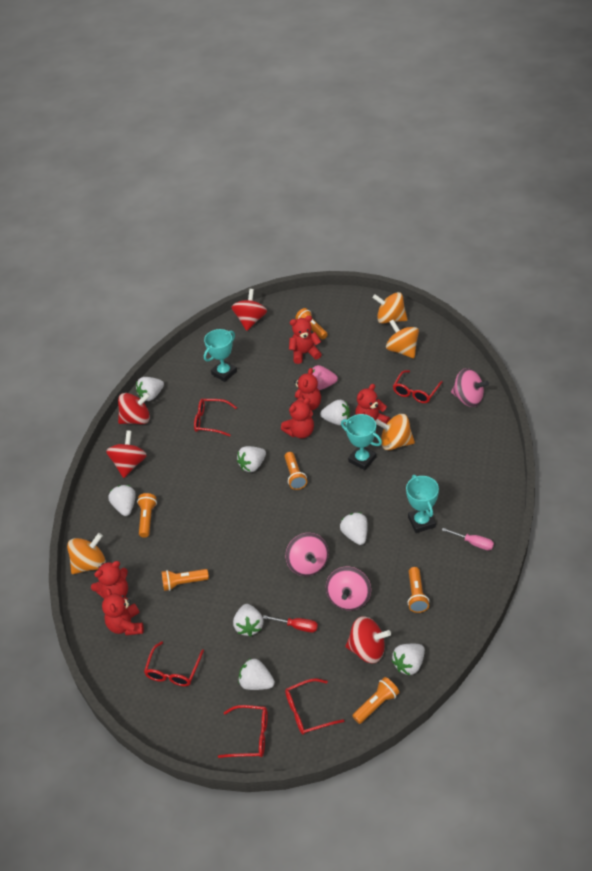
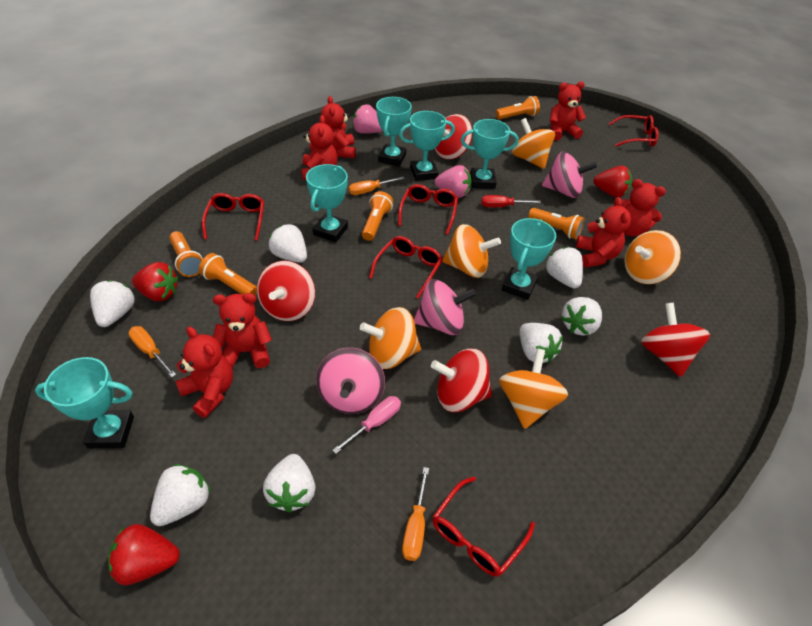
orange flashlight: [137,493,157,538] [162,569,209,591] [285,452,307,490] [296,308,328,340] [352,677,400,724] [407,567,429,613] = 6 -> [169,231,203,277] [199,253,257,295] [362,191,393,241] [496,96,540,120] [528,208,585,239] = 5
orange screwdriver: none = 0 -> [128,326,176,377] [349,177,405,195] [402,467,429,561] = 3
orange spinning top: [67,533,106,574] [372,292,408,324] [375,414,415,450] [386,320,419,358] = 4 -> [360,307,421,369] [442,224,501,278] [499,348,568,429] [512,118,555,169] [624,230,681,284] = 5
pink strawberry: [312,365,338,390] = 1 -> [353,104,383,134] [435,165,471,198] = 2
red strawberry: none = 0 -> [108,524,180,585] [132,262,178,301] [593,166,632,198] = 3
red teddy bear: [91,561,128,599] [102,588,144,636] [281,398,314,438] [289,316,322,364] [294,368,321,410] [355,384,390,433] = 6 -> [175,327,233,418] [213,293,272,369] [301,115,338,180] [321,96,356,158] [550,81,586,141] [576,197,631,268] [621,179,666,237] = 7
turquoise trophy: [204,329,237,382] [341,414,382,470] [406,475,439,533] = 3 -> [35,357,134,448] [306,164,348,242] [376,97,412,166] [399,111,455,181] [461,119,519,189] [502,218,556,300] = 6
white strawberry: [108,485,136,516] [136,377,164,401] [233,604,263,637] [237,446,266,472] [238,658,275,690] [320,400,350,425] [340,512,368,545] [392,644,425,675] = 8 -> [90,280,135,327] [150,464,211,526] [263,454,315,512] [269,224,307,263] [520,323,563,363] [545,247,583,288] [561,297,602,336] = 7

